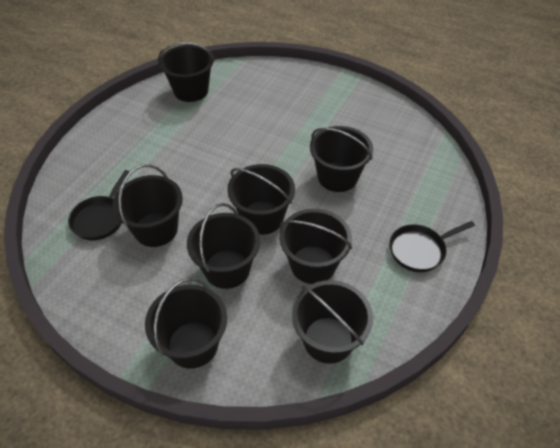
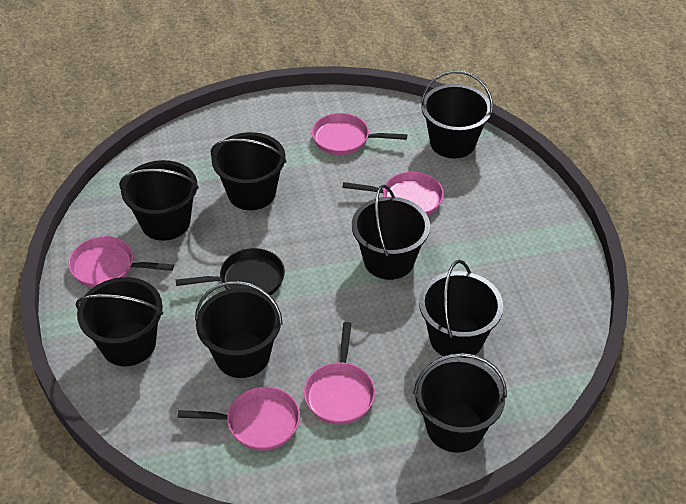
black pan: [68,170,130,240] [389,221,475,272] = 2 -> [176,248,285,295] = 1
pink pan: none = 0 -> [68,236,174,287] [178,386,300,451] [304,322,375,424] [312,113,407,155] [343,171,444,215] = 5

